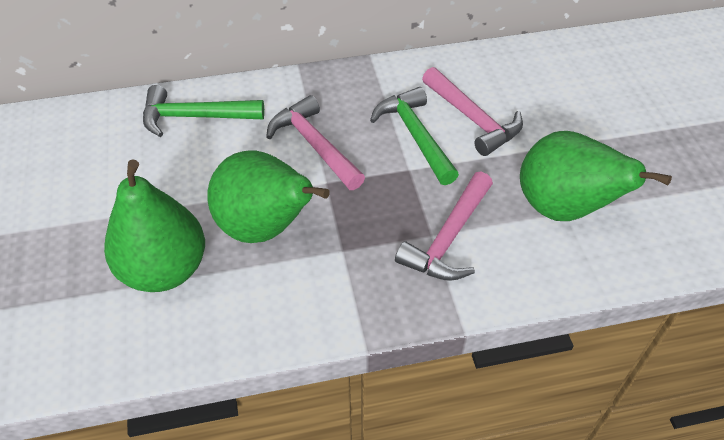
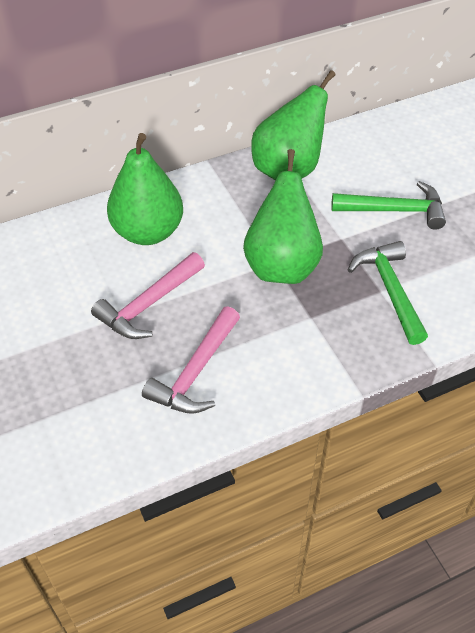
pink hammer: [266,95,365,190] [395,172,493,281] [422,67,523,156] = 3 -> [91,252,205,339] [142,306,240,414] = 2

